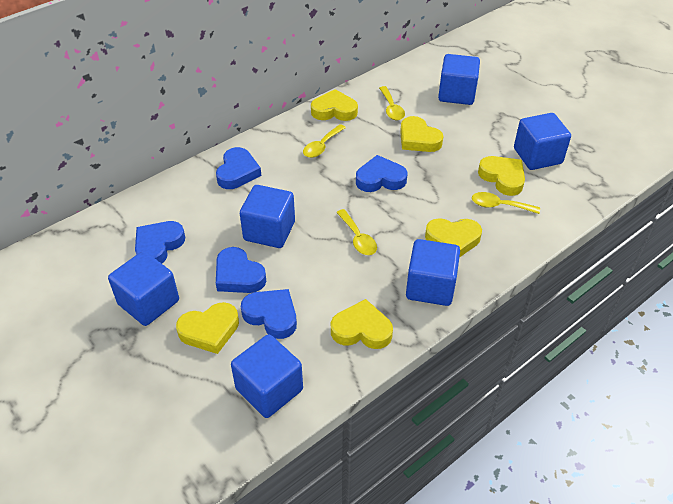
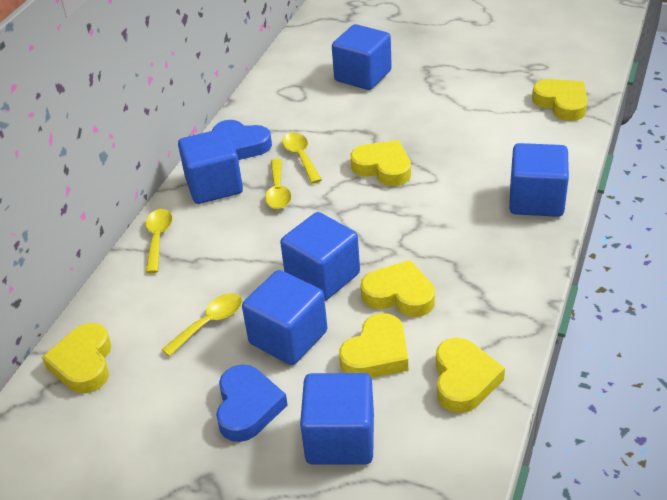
blue heart: [135,221,185,263] [216,147,261,189] [216,247,266,293] [241,289,297,339] [356,155,407,192] = 5 -> [212,120,272,160] [216,365,288,442] = 2

